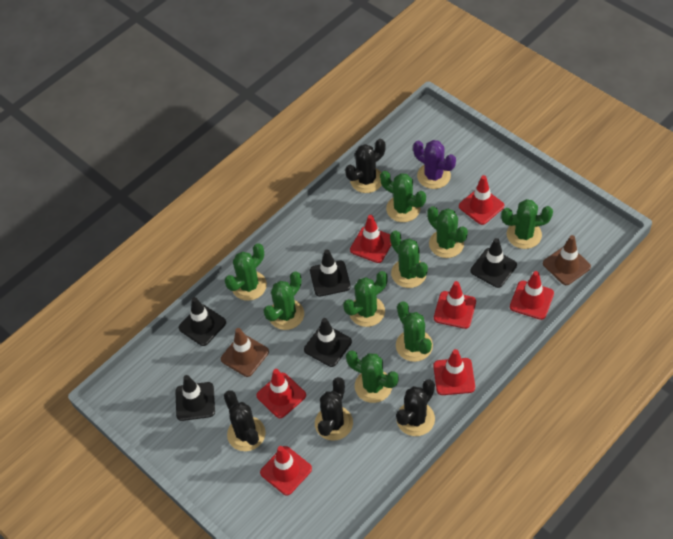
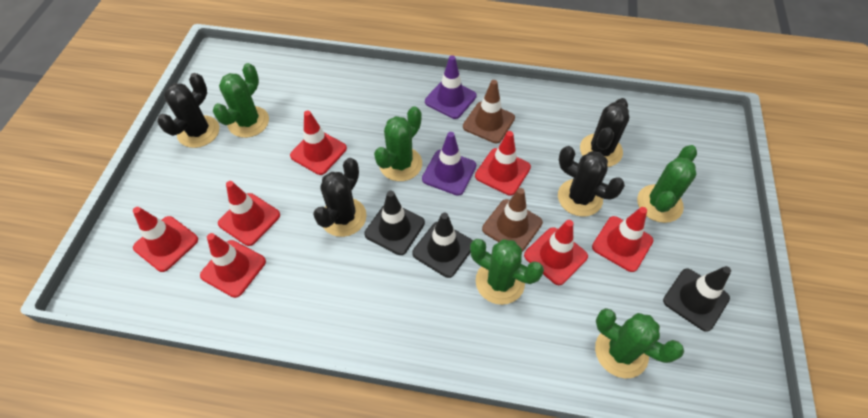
black traffic cone: [176,375,215,421] [179,297,226,346] [304,318,352,367] [310,249,351,297] [471,238,517,288] = 5 -> [364,191,425,255] [412,213,473,278] [663,266,731,332] = 3
green cactus: [225,243,267,301] [263,271,304,330] [343,271,388,327] [346,351,399,403] [380,171,426,222] [390,230,428,288] [396,301,433,362] [427,206,468,258] [501,199,553,249] = 9 -> [213,63,269,138] [374,106,422,181] [470,239,544,305] [595,308,684,378] [637,145,697,223] = 5
purple cactus: [413,140,456,189] = 1 -> none = 0
purple traffic cone: none = 0 -> [422,132,476,196] [425,55,477,119] = 2

